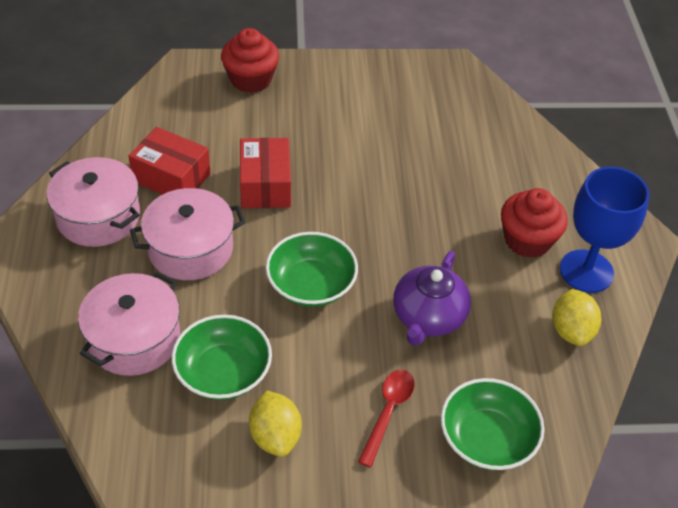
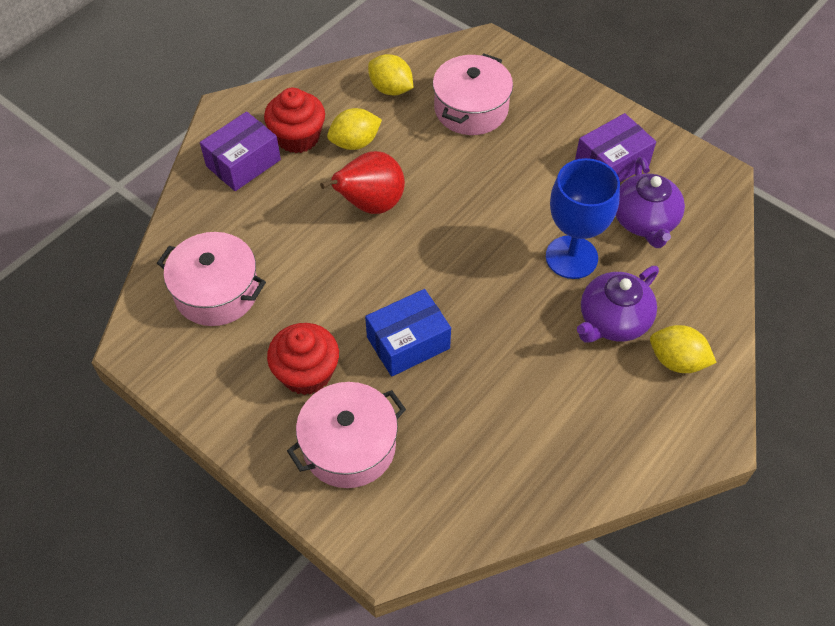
blue box: none = 0 -> [365,289,451,377] = 1
green bowl: [172,315,272,400] [266,232,358,307] [441,378,545,470] = 3 -> none = 0
purple box: none = 0 -> [200,112,281,191] [575,113,656,182] = 2
purple teapot: [393,251,471,346] = 1 -> [577,266,659,343] [615,157,685,248] = 2
red box: [129,127,211,195] [240,138,291,208] = 2 -> none = 0
red pear: none = 0 -> [320,151,405,214] = 1
red spoon: [358,370,414,467] = 1 -> none = 0
yellow lemon: [249,391,302,457] [552,289,601,346] = 2 -> [327,108,382,150] [368,54,413,95] [650,325,717,373] = 3

